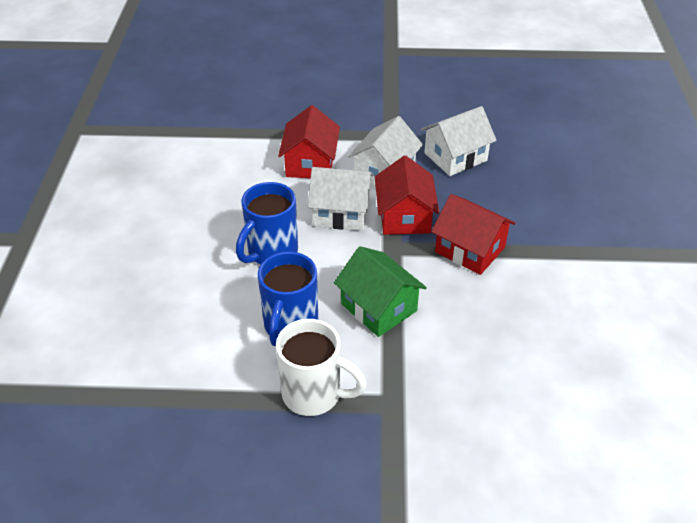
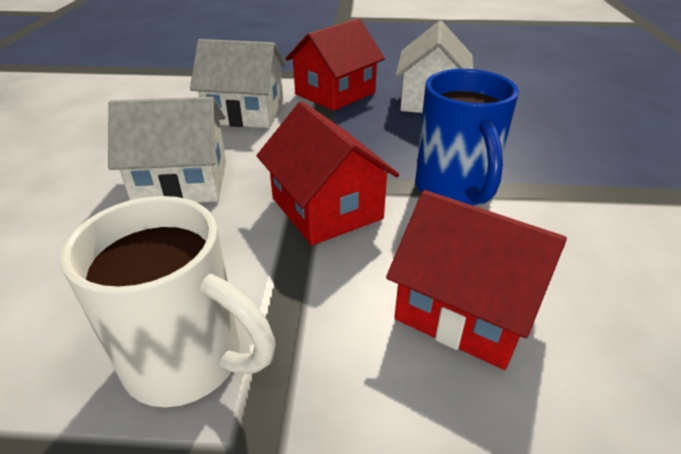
blue mug: [236,182,298,265] [258,251,318,346] = 2 -> [415,69,519,206] = 1
green house: [334,246,427,337] = 1 -> none = 0

